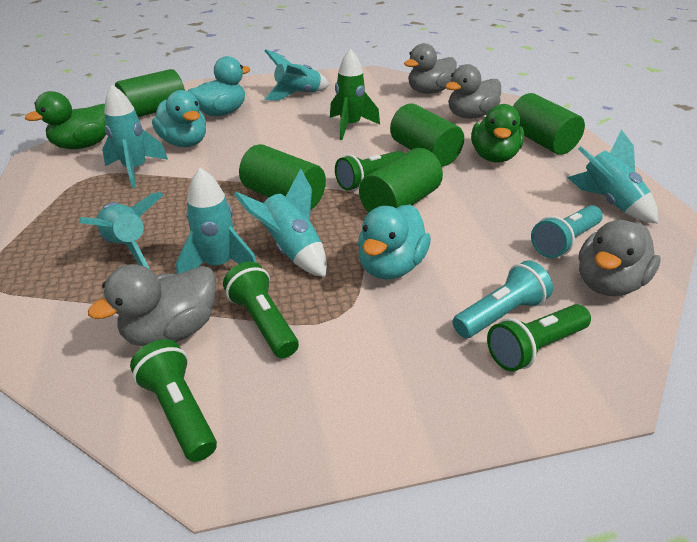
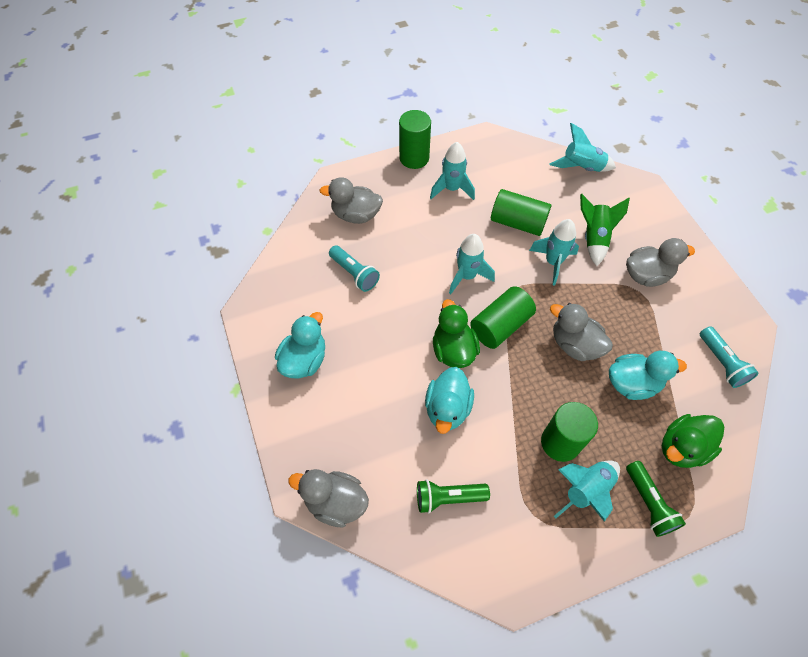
green cylinder: [115,69,185,117] [239,144,326,210] [359,148,443,213] [390,104,464,167] [513,93,585,155] = 5 -> [399,110,431,169] [470,286,536,349] [491,189,551,236] [541,402,598,462] = 4
green flashlight: [130,339,217,462] [223,261,299,358] [335,151,404,190] [487,304,591,371] = 4 -> [417,479,490,513] [626,461,686,537] = 2
turquoise rocket: [80,192,163,269] [102,85,168,188] [176,168,257,274] [234,169,327,277] [265,49,329,101] [567,129,658,223] = 6 -> [430,142,475,200] [449,234,495,294] [529,219,579,285] [549,123,616,172] [554,461,620,522] = 5

